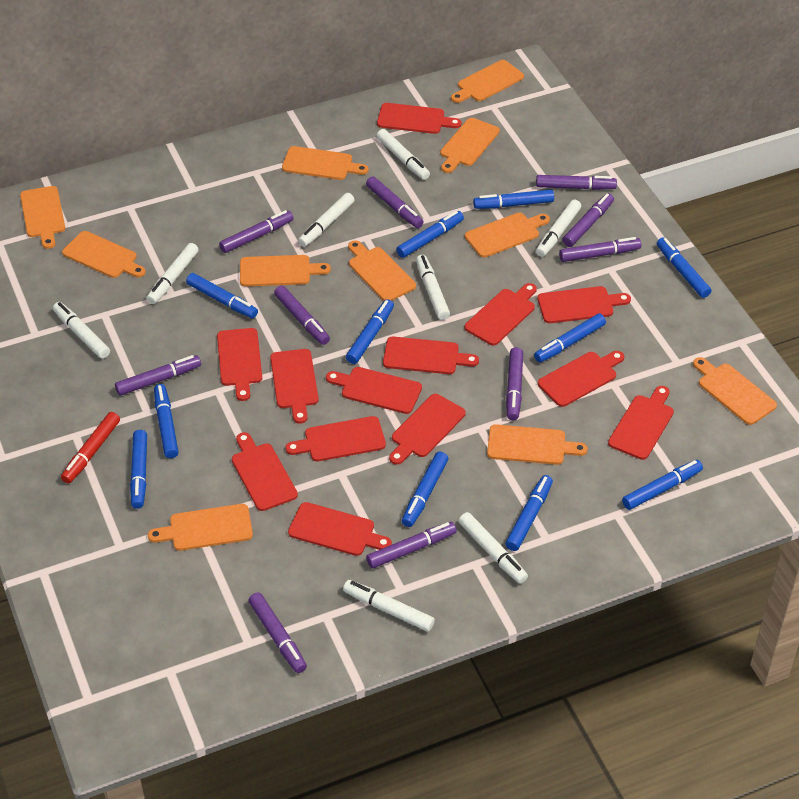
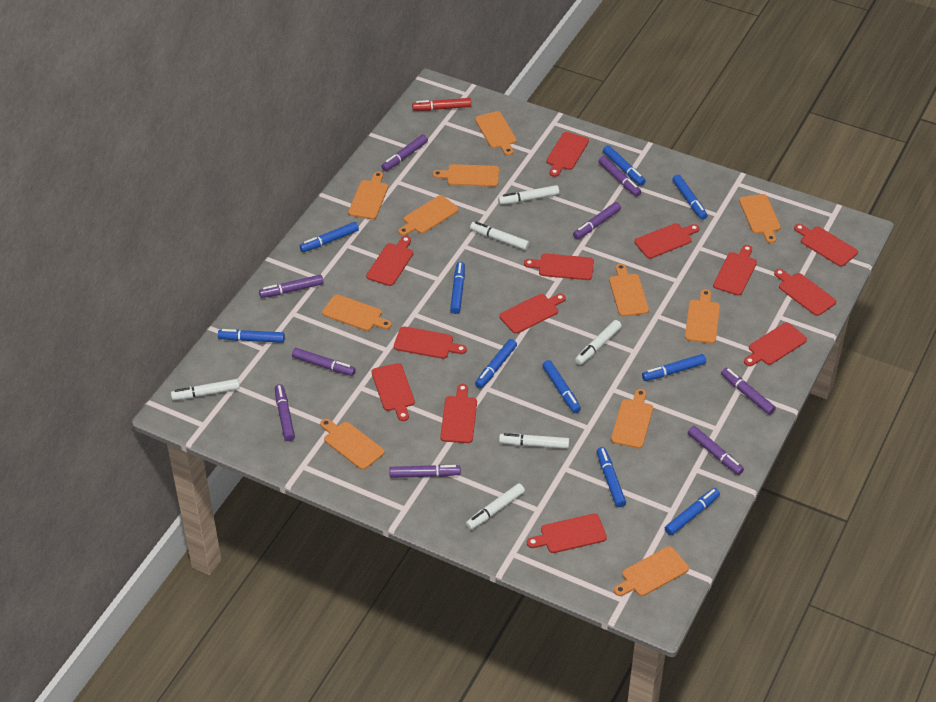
blue marker: [130,430,147,509] [154,384,178,458] [186,273,258,318] [346,299,394,364] [396,211,464,258] [402,452,448,527] [473,190,554,209] [505,475,553,551] [534,313,606,362] [622,460,703,510] [657,238,711,298] = 11 -> [218,329,285,343] [300,222,359,252] [450,262,465,314] [475,339,517,388] [542,360,581,413] [597,447,626,507] [603,145,646,186] [642,354,706,381] [665,488,720,535] [672,175,708,220] = 10
purple marker: [115,355,201,396] [219,210,294,253] [248,592,307,673] [274,286,330,345] [366,176,423,228] [366,522,457,569] [506,347,523,420] [536,175,617,190] [559,237,641,262] [562,193,614,247] = 10 -> [259,275,324,298] [275,384,295,441] [292,348,356,376] [381,134,428,171] [389,465,461,478] [573,202,621,239] [598,156,641,196] [688,426,744,475] [721,368,776,415] = 9
white marker: [53,302,110,359] [146,243,199,304] [298,193,355,247] [343,580,435,632] [377,129,430,180] [416,255,450,320] [459,512,528,584] [536,199,581,257] = 8 -> [171,379,240,400] [466,483,525,530] [470,222,529,250] [498,185,559,205] [499,433,569,449] [575,320,622,365] = 6

